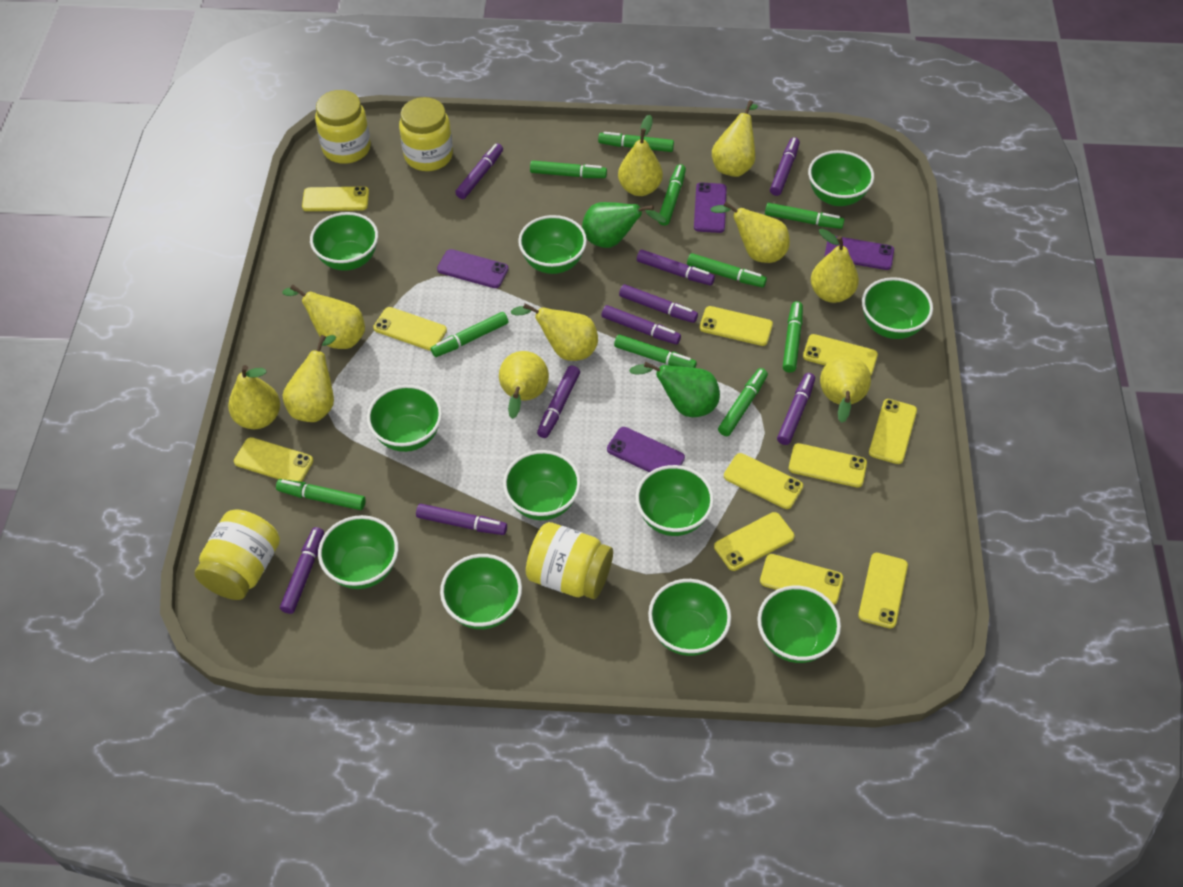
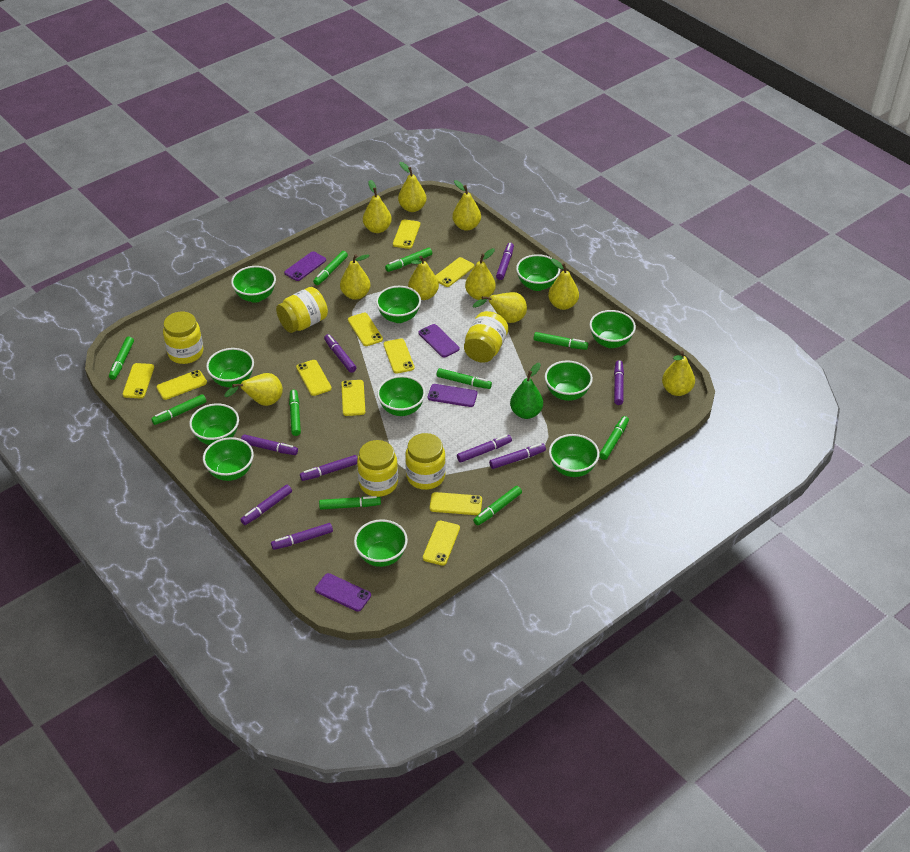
green pear: [582,202,666,248] [629,362,720,417] = 2 -> [510,363,543,419] = 1
yellow jar: [195,510,280,600] [315,90,371,164] [399,97,453,171] [526,522,613,599] = 4 -> [163,312,203,364] [276,287,328,333] [357,440,398,497] [405,433,446,490] [464,311,508,363] = 5
yellow phone: [234,437,313,482] [302,187,369,211] [373,307,447,351] [700,306,773,346] [714,512,795,571] [724,453,803,509] [760,554,843,605] [789,443,867,488] [803,334,878,376] [858,553,908,628] [869,399,917,464] = 11 -> [123,363,154,398] [156,370,207,400] [296,360,332,396] [341,380,365,416] [348,313,383,346] [383,338,415,374] [393,219,420,249] [423,521,460,566] [430,492,482,515] [435,257,474,287] = 10

